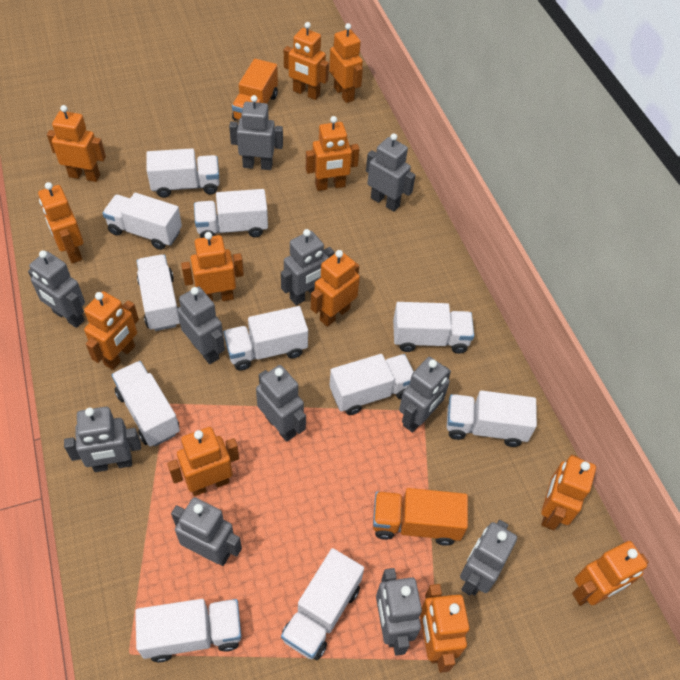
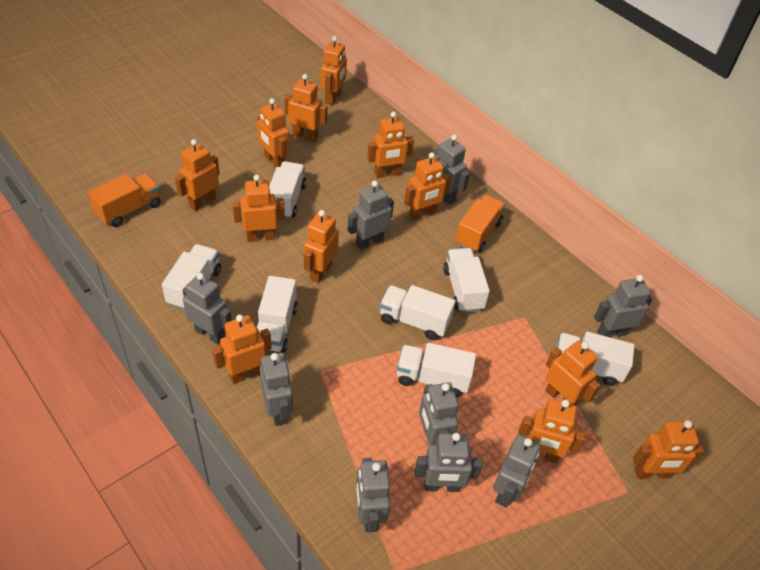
grey robot: [28,250,85,328] [64,407,141,472] [171,497,242,566] [177,286,225,364] [229,95,283,170] [256,365,306,442] [281,229,334,305] [366,133,415,211] [376,568,422,656] [399,357,451,433] [460,520,517,596] = 11 -> [182,273,232,345] [260,353,293,426] [348,181,394,250] [356,458,390,533] [415,433,482,492] [419,382,459,445] [432,135,470,205] [493,434,540,507] [594,275,652,338] = 9
white truck: [102,193,182,250] [112,361,180,446] [135,599,241,662] [136,255,180,331] [146,148,220,198] [194,189,268,238] [224,306,308,371] [281,548,364,660] [329,354,414,415] [393,302,474,354] [447,390,537,447] = 11 -> [162,244,221,310] [257,276,298,353] [269,161,306,219] [380,285,456,340] [397,343,476,397] [443,248,490,313] [556,332,634,386] = 7

